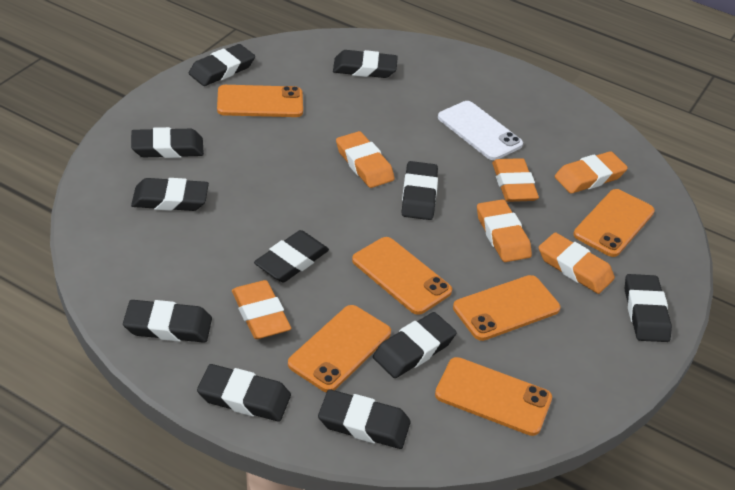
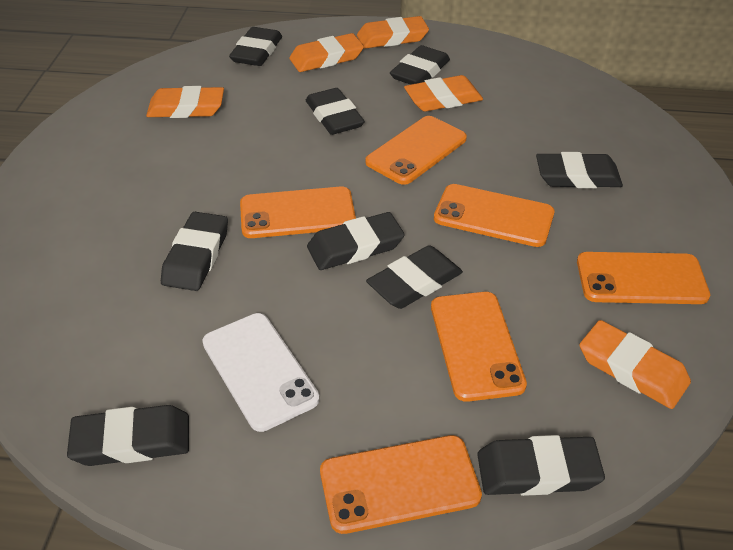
black eraser: [123,300,212,343] [131,127,204,158] [131,178,209,211] [189,44,255,86] [197,364,291,422] [254,230,329,282] [318,389,411,449] [333,50,398,78] [373,312,457,378] [402,161,438,220] [625,274,672,342] = 11 -> [67,405,189,466] [161,212,228,291] [229,27,282,66] [306,88,365,135] [307,212,405,270] [366,245,463,309] [390,45,450,85] [477,435,605,496] [536,152,623,188] = 9
orange eraser: [232,280,291,339] [336,131,395,188] [477,199,532,262] [492,158,539,202] [539,232,615,294] [555,151,628,194] = 6 -> [146,86,224,118] [289,33,364,72] [357,16,429,49] [404,75,483,112] [579,320,691,409] = 5

